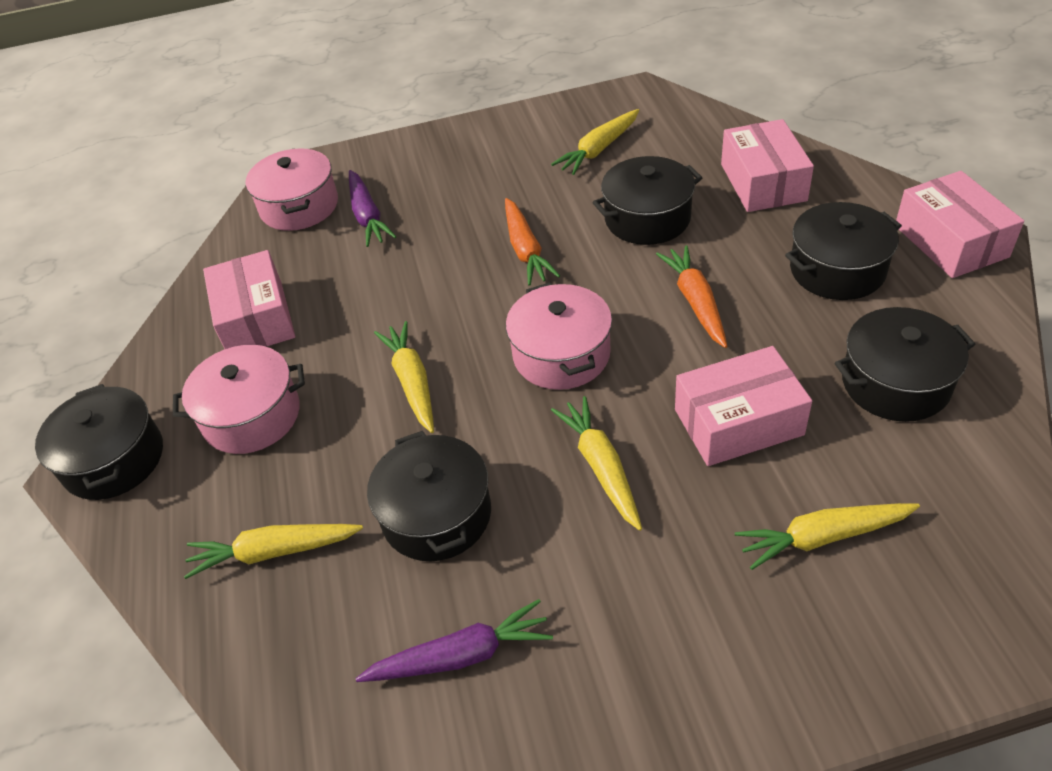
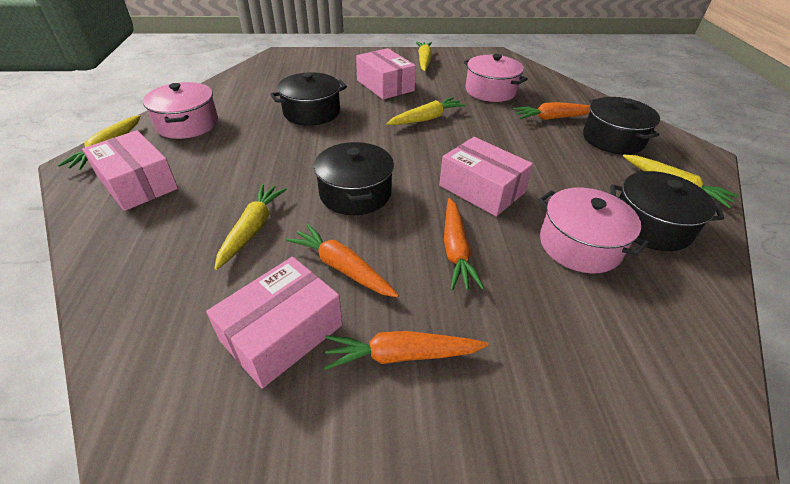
black pot: [35,384,163,500] [367,431,491,561] [592,156,703,245] [785,202,902,300] [835,307,975,422] = 5 -> [270,72,347,126] [314,142,394,215] [583,97,660,155] [610,171,724,251] = 4
orange carrot: [505,198,560,286] [656,245,727,348] = 2 -> [286,224,399,297] [324,331,488,370] [444,198,485,290] [513,102,590,120] = 4
purple carrot: [349,170,396,247] [355,599,553,682] = 2 -> none = 0

